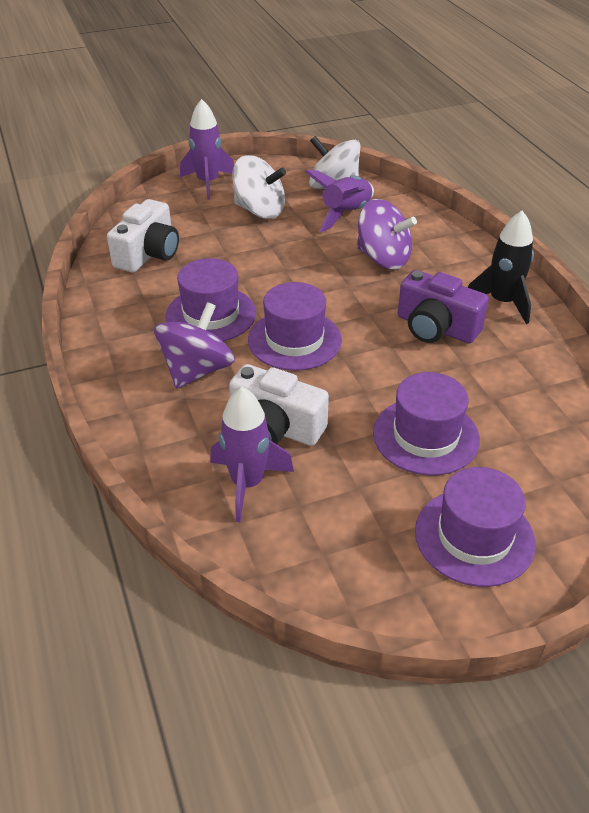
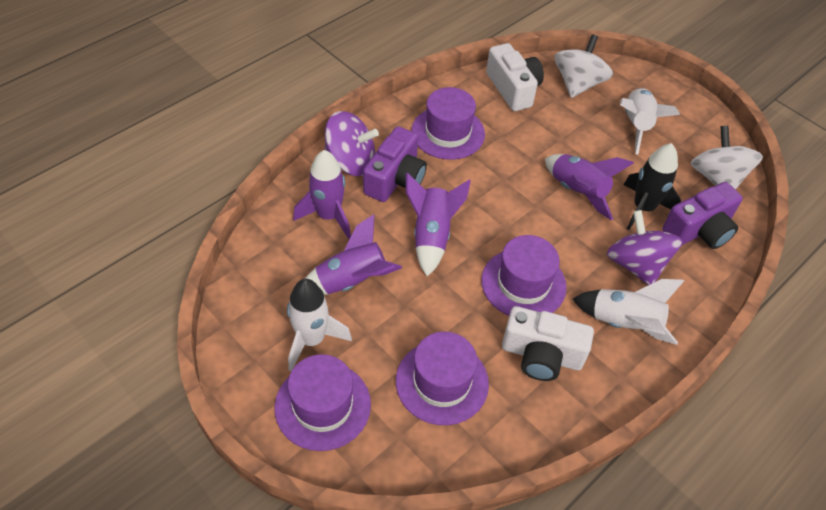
purple camera: [398,270,489,343] = 1 -> [363,126,427,202] [662,182,743,249] = 2
purple rocket: [180,99,234,200] [210,387,294,522] [305,170,374,232] = 3 -> [293,150,351,239] [305,214,402,295] [406,172,471,276] [545,154,634,220] = 4
white rocket: none = 0 -> [287,279,352,371] [573,279,685,345] [620,88,680,154] = 3

